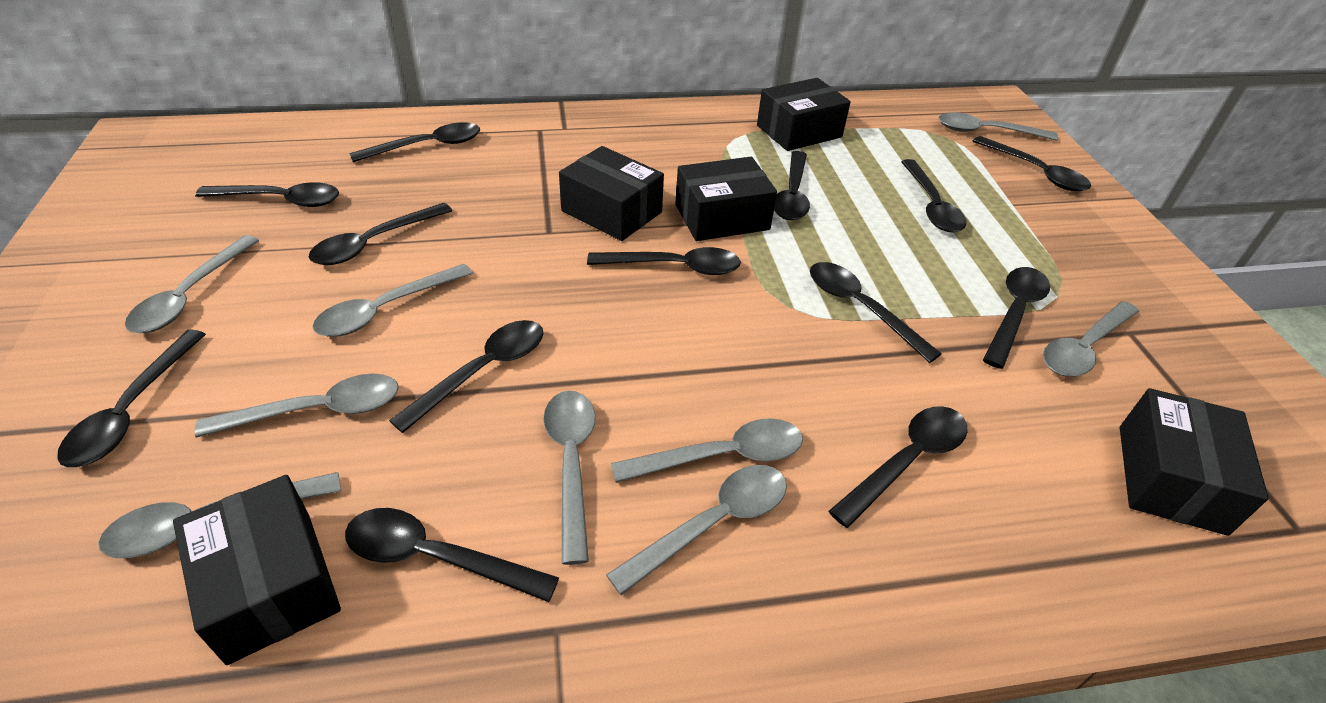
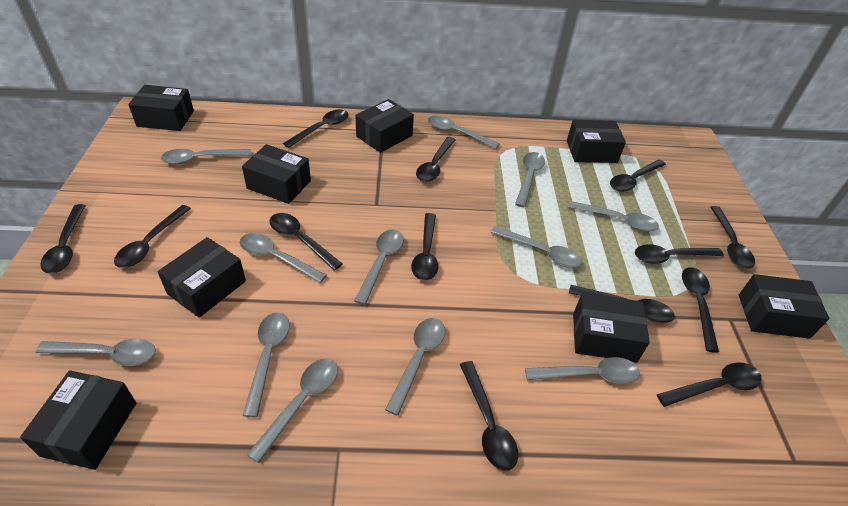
black box: [173,475,341,665] [559,146,664,241] [675,157,777,241] [757,78,851,151] [1120,388,1269,536] = 5 -> [20,370,136,470] [128,85,194,131] [158,237,246,318] [242,144,311,204] [355,99,414,153] [567,120,626,163] [573,293,650,363] [739,274,829,339] = 8
grey spoon: [98,472,341,558] [125,235,259,333] [195,374,399,437] [313,264,473,337] [543,391,596,565] [606,465,787,595] [611,418,803,483] [938,112,1058,141] [1043,301,1139,377] = 9 -> [36,339,156,366] [161,149,251,164] [240,233,327,283] [242,312,290,417] [247,359,338,463] [354,229,404,305] [385,318,445,416] [428,116,500,149] [491,226,582,268] [515,152,545,207] [525,357,640,384] [568,201,659,232] = 12

